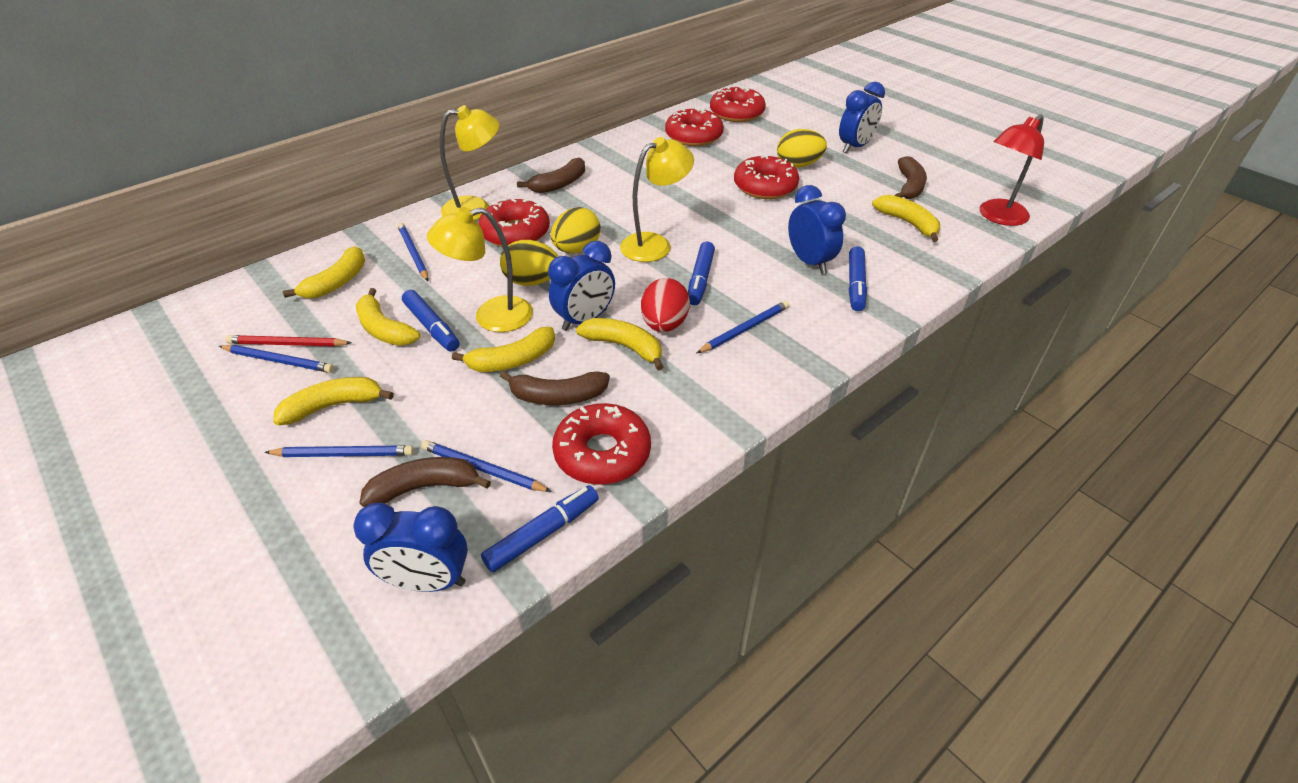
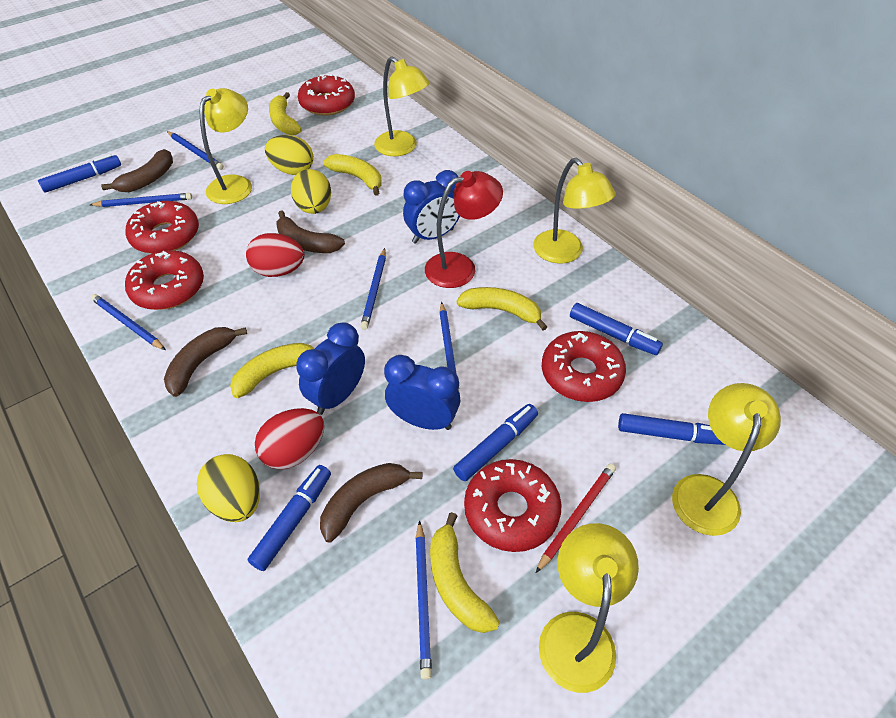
blue clock: [353,503,468,592] [548,241,615,331] [788,185,846,274] [839,82,885,153] = 4 -> [296,322,365,415] [384,355,460,430] [403,170,460,244] = 3
blue marker: [402,290,460,352] [481,485,599,573] [688,242,715,305] [849,246,867,311] = 4 -> [38,154,121,193] [248,465,331,571] [453,404,538,481] [570,303,663,355] [618,413,725,445] = 5
blue pencil: [219,345,334,373] [264,445,414,457] [397,223,428,281] [421,440,552,492] [697,301,789,353] = 5 -> [90,193,192,207] [91,294,166,350] [167,131,224,170] [360,248,386,330] [415,520,432,680] [439,302,460,393] = 6
red egg: [641,278,690,332] = 1 -> [246,233,304,277] [255,408,324,469] = 2
yellow banana: [273,377,394,425] [283,246,365,298] [356,288,420,346] [452,327,555,372] [576,318,664,371] [872,195,940,242] = 6 -> [230,343,314,398] [269,92,302,135] [323,154,382,196] [430,512,500,633] [457,287,547,330] = 5
yellow lamp: [427,207,533,332] [440,105,500,221] [620,137,694,262] = 3 -> [200,88,252,204] [374,56,430,156] [533,158,616,264] [539,523,639,693] [672,383,781,536] = 5

